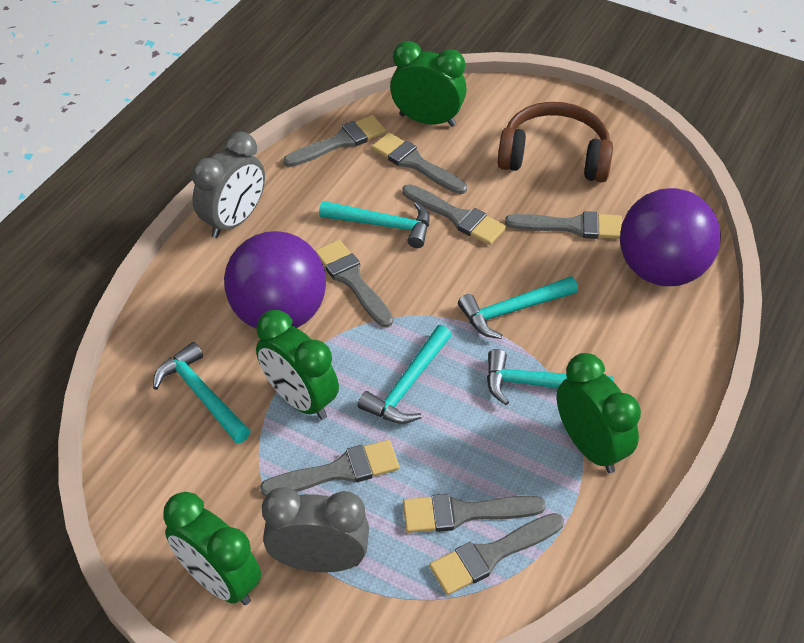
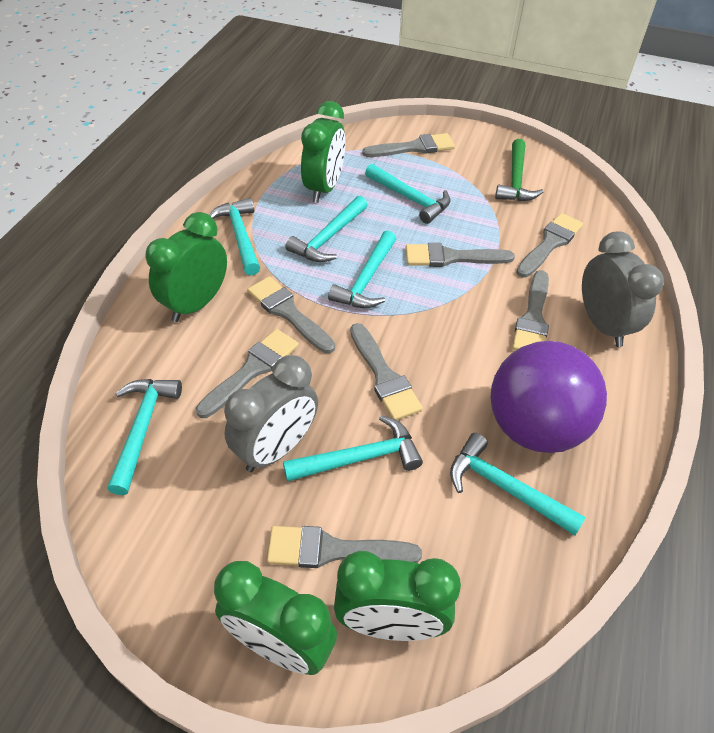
brown headphones: [498,102,613,182] = 1 -> none = 0
green hammer: none = 0 -> [495,139,544,201] = 1
purple ball: [224,231,326,329] [620,188,721,286] = 2 -> [490,341,607,453] = 1
turquoise hammer: [153,342,251,444] [319,201,430,248] [358,325,452,424] [458,276,578,339] [487,349,613,405] = 5 -> [107,379,182,495] [209,198,260,275] [283,415,423,482] [285,196,368,262] [328,230,396,308] [365,164,450,224] [450,433,586,536] = 7

